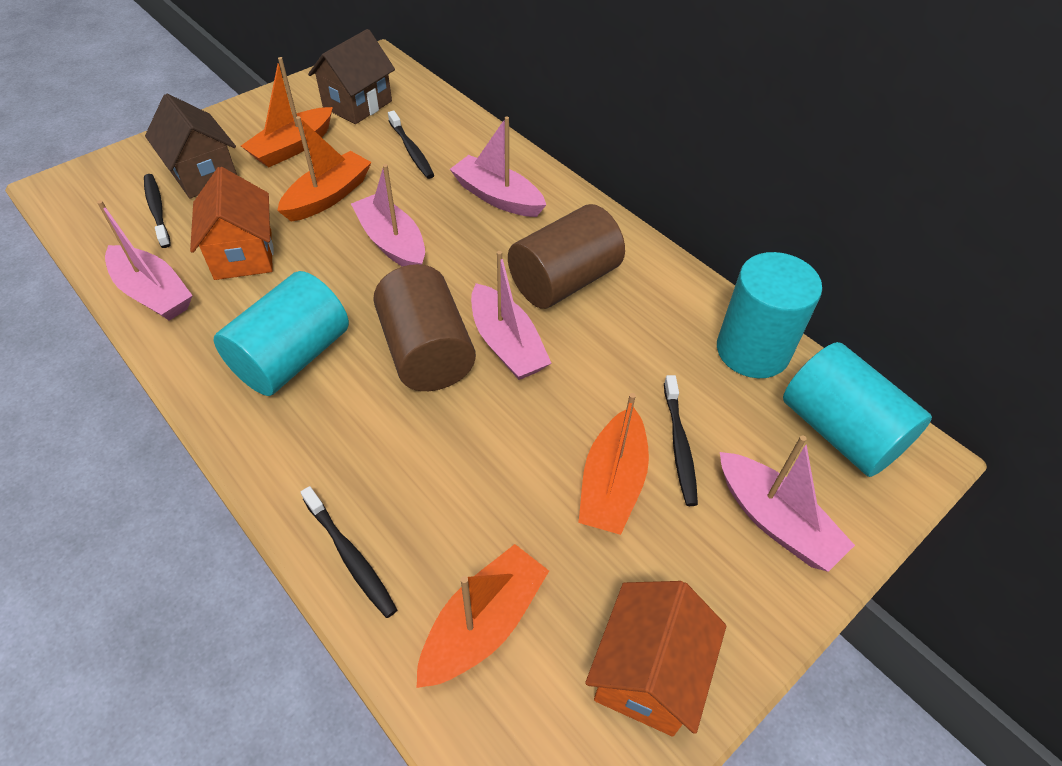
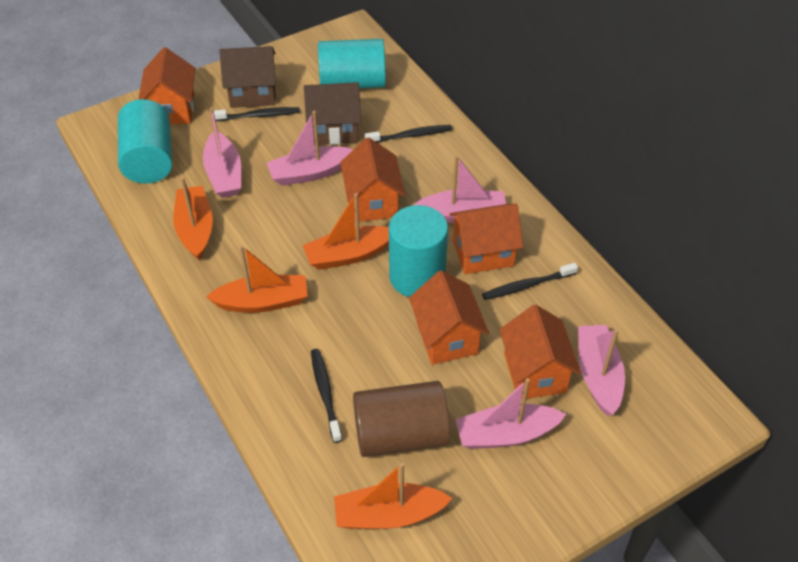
brown cylinder: [373,264,476,391] [508,204,625,309] = 2 -> [353,381,450,457] = 1
orange house: [190,167,274,280] [585,581,726,736] = 2 -> [138,47,195,124] [340,137,405,222] [409,270,489,365] [450,204,523,274] [500,305,581,400] = 5

